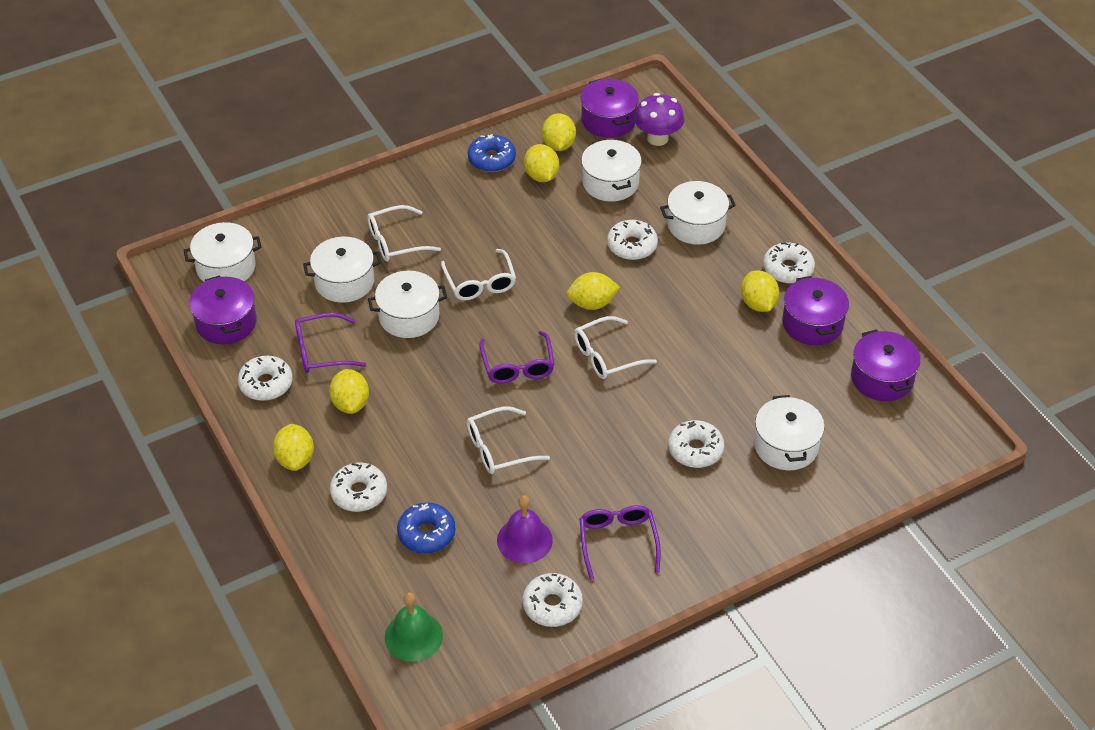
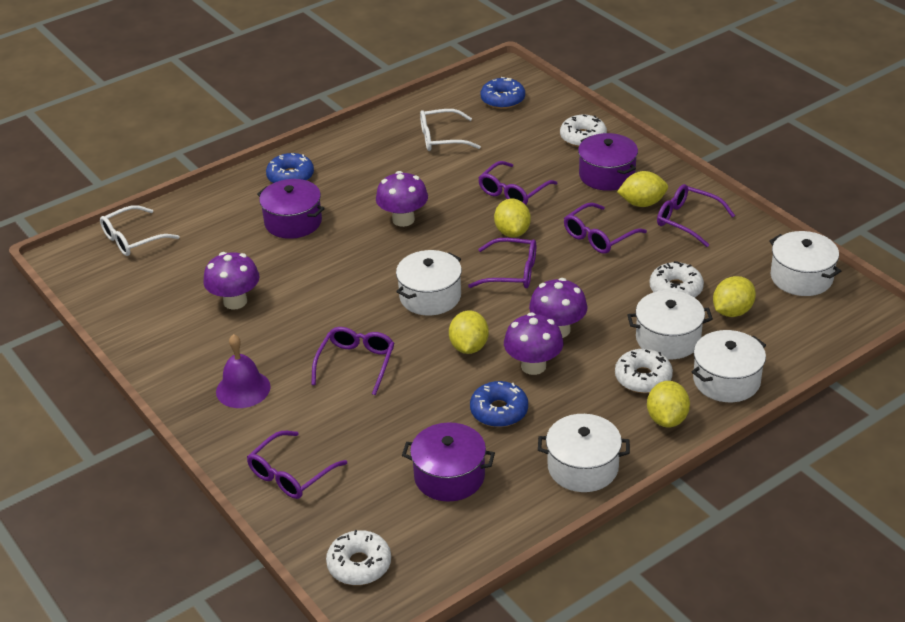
blue donut: [397,502,455,553] [468,134,516,172] = 2 -> [266,153,314,183] [470,381,528,427] [481,77,525,109] = 3
green bell: [385,592,443,662] = 1 -> none = 0
purple glasses: [295,313,366,373] [479,331,554,384] [579,505,661,580] = 3 -> [247,431,347,499] [311,327,394,395] [468,238,536,288] [478,161,557,205] [564,203,647,254] [657,184,735,247] = 6
purple mushroom: [634,93,684,146] = 1 -> [203,252,260,310] [376,171,428,227] [504,312,563,375] [529,278,588,338] = 4
purple pot: [189,276,257,344] [580,78,639,138] [782,276,849,345] [851,329,921,401] = 4 -> [257,179,325,239] [402,422,495,502] [578,133,638,191] = 3
white donut: [238,356,293,401] [330,463,387,512] [523,573,583,627] [607,220,658,260] [668,420,724,468] [763,242,815,284] = 6 -> [326,530,391,585] [560,114,607,147] [615,349,673,393] [650,261,704,298] = 4
white glasses: [367,205,441,261] [441,249,516,301] [467,406,550,474] [574,316,657,379] = 4 -> [100,205,179,256] [420,109,481,151] = 2
white pot: [184,222,261,282] [303,237,381,303] [368,271,447,338] [581,139,642,202] [660,181,736,245] [754,395,825,470] = 6 -> [396,250,462,315] [538,414,630,492] [627,290,713,359] [692,330,766,402] [769,231,841,296] = 5
yellow lemon: [273,424,314,471] [329,369,369,414] [524,144,559,182] [542,113,576,151] [567,272,620,310] [741,271,779,312] = 6 -> [449,310,489,354] [494,199,531,237] [617,171,668,207] [647,381,690,428] [713,276,756,317] = 5

